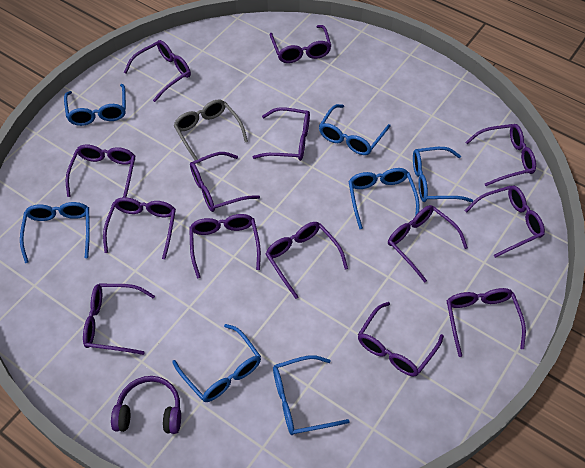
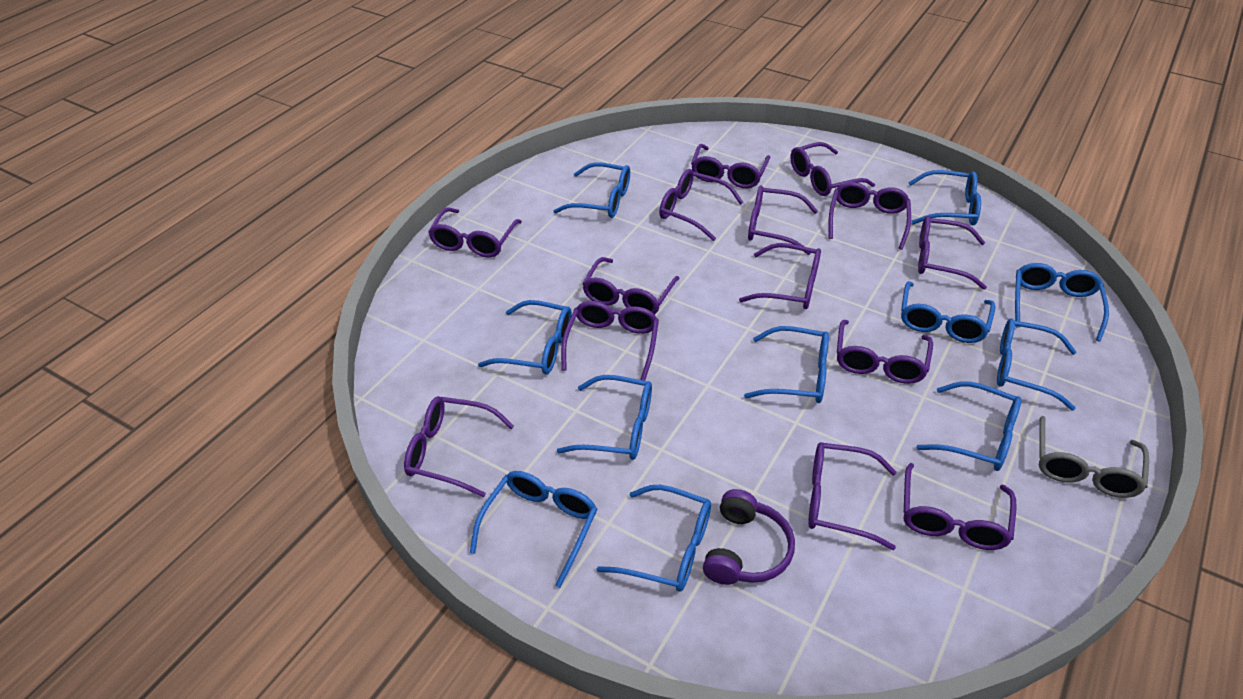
blue glasses: [20,202,90,263] [64,84,126,126] [172,324,261,402] [273,355,350,435] [319,104,390,155] [348,168,419,229] [413,147,473,202] = 7 -> [470,471,597,588] [478,300,572,374] [554,162,630,218] [557,375,652,460] [597,485,711,592] [744,326,829,403] [901,281,995,343] [908,170,981,226] [916,381,1022,471] [997,319,1076,411] [1015,263,1109,342] = 11

